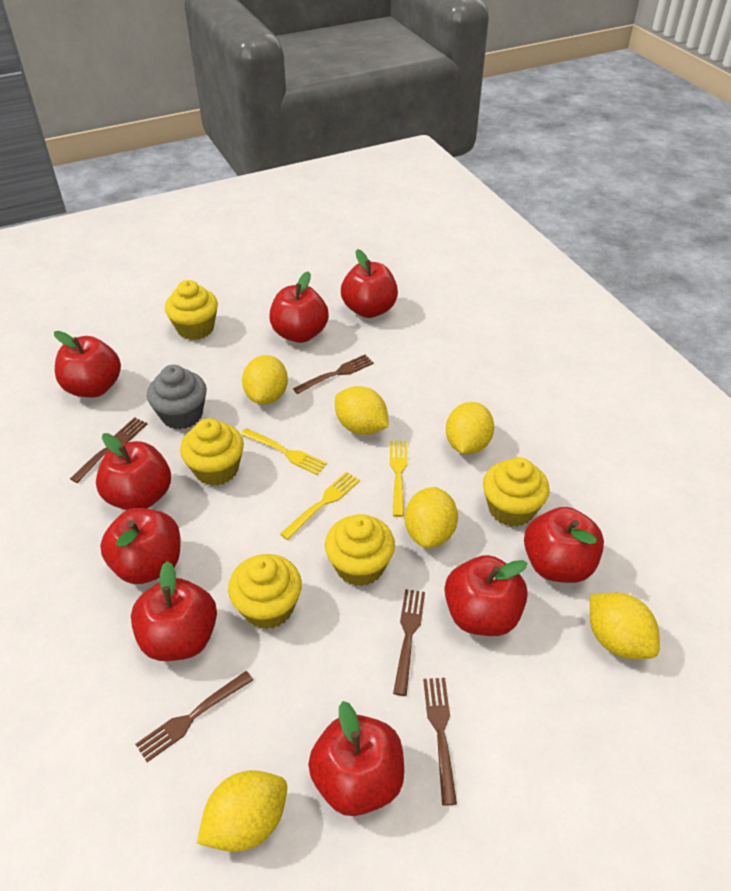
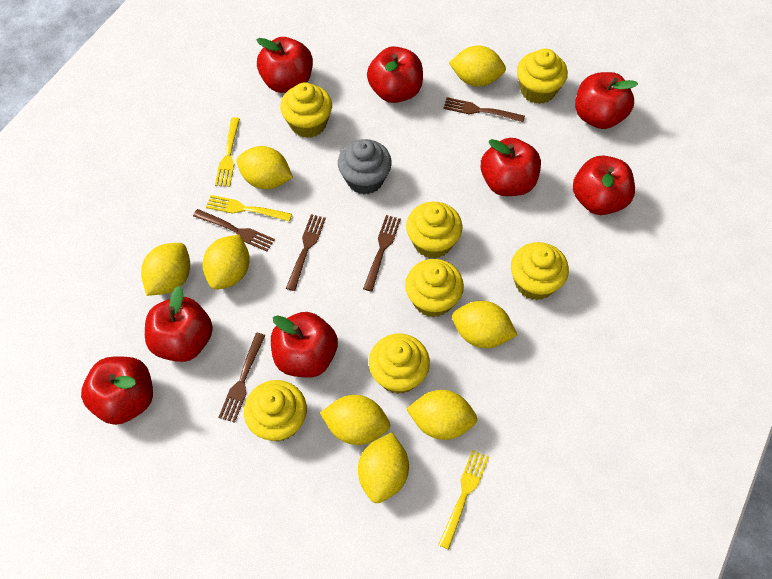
red apple: [54,331,121,397] [96,433,171,510] [100,508,181,584] [131,561,217,661] [269,271,329,343] [308,701,404,816] [341,249,398,318] [445,555,528,636] [524,507,604,583] = 9 -> [81,357,153,425] [145,286,213,362] [257,37,313,93] [271,312,338,378] [367,46,423,103] [481,138,541,196] [573,156,635,215] [575,72,638,129] = 8
yellow cupcake: [165,280,218,340] [180,418,244,486] [228,554,302,629] [325,514,395,586] [483,457,550,527] = 5 -> [244,380,307,442] [280,82,332,138] [369,334,430,394] [405,259,464,318] [406,202,462,259] [511,242,569,300] [517,48,568,104] = 7
yellow lemon: [197,770,287,852] [242,355,288,404] [335,386,389,435] [405,487,458,549] [446,402,494,454] [590,593,660,659] = 6 -> [141,243,190,296] [203,235,250,290] [236,146,293,189] [320,395,390,445] [358,432,409,503] [406,390,477,440] [449,46,506,87] [452,301,517,348] = 8

